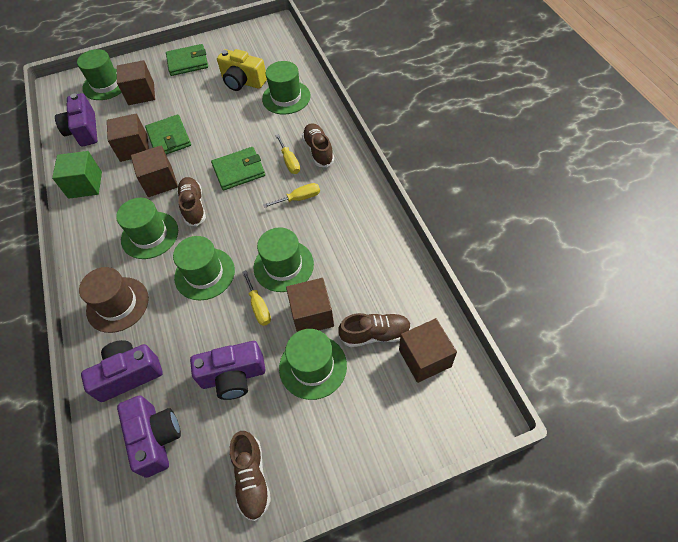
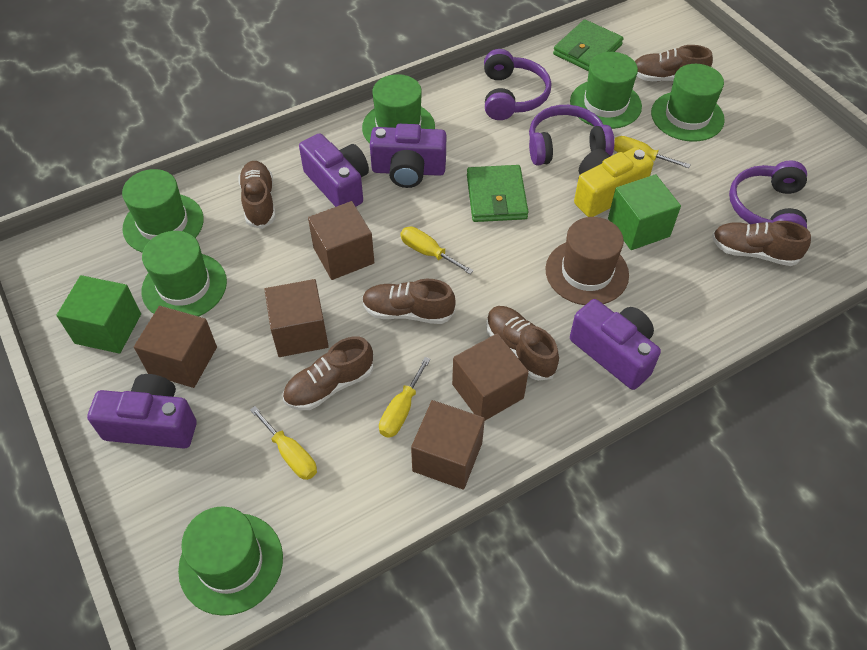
brown shoe: [177,177,206,226] [230,431,271,521] [302,123,334,167] [338,313,411,347] = 4 -> [238,161,276,229] [283,336,373,410] [362,279,456,324] [486,306,559,381] [635,45,713,81] [712,221,811,266] = 6
green cube: [52,151,102,199] = 1 -> [56,275,141,354] [608,174,681,250] = 2
green wallet: [145,115,191,155] [166,44,208,76] [211,147,265,191] = 3 -> [467,165,528,222] [553,19,624,71] = 2
purple headphones: none = 0 -> [484,49,551,120] [529,105,615,166] [729,160,807,228] = 3
yellow screwdriver: [242,270,271,326] [263,183,320,208] [275,134,300,174] = 3 -> [250,406,317,480] [379,357,431,438] [400,227,474,274] [614,136,691,168] = 4

